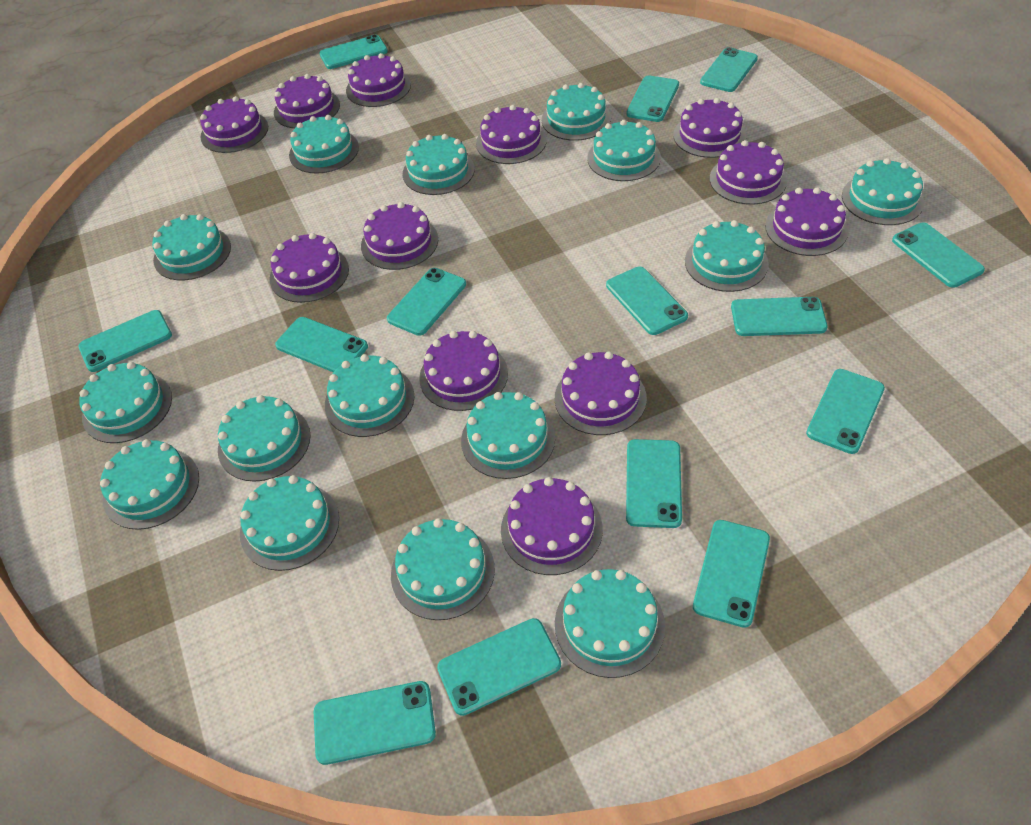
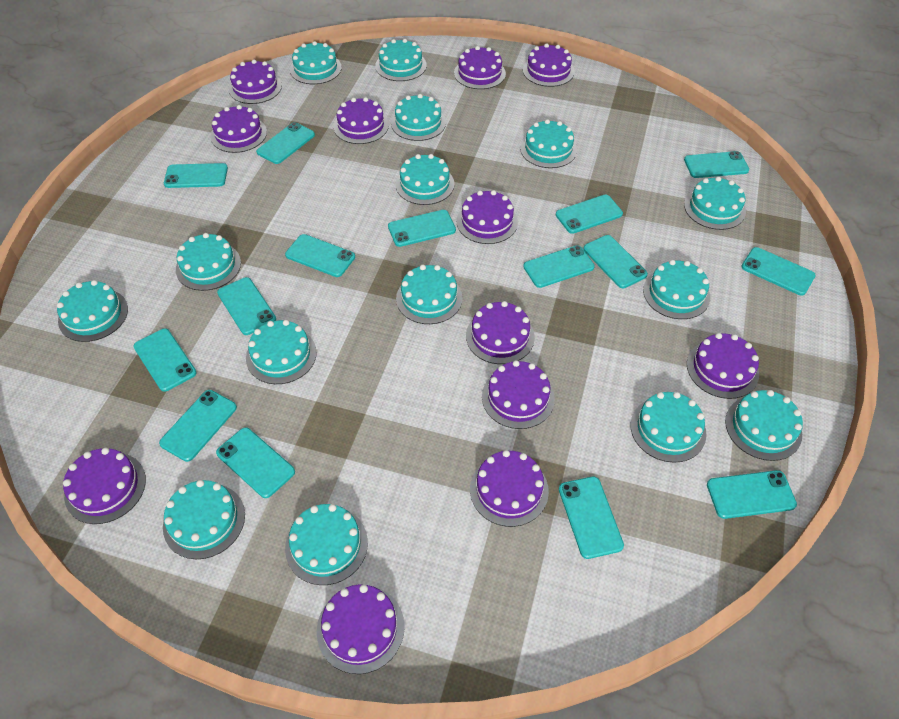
turquoise phone: [78,310,172,372] [275,317,368,372] [314,681,436,765] [319,35,388,69] [387,268,466,336] [437,618,561,716] [606,267,688,335] [626,76,679,122] [626,439,682,528] [693,520,770,628] [700,47,758,92] [731,297,827,336] [806,369,885,454] [892,223,985,288] = 14 -> [133,328,197,392] [159,390,237,462] [164,163,228,188] [216,427,295,498] [217,277,276,335] [256,122,315,164] [285,234,355,277] [388,210,456,247] [523,245,595,288] [556,195,623,234] [559,476,624,559] [583,235,648,288] [684,151,749,178] [707,470,797,519] [741,247,816,296] = 15

